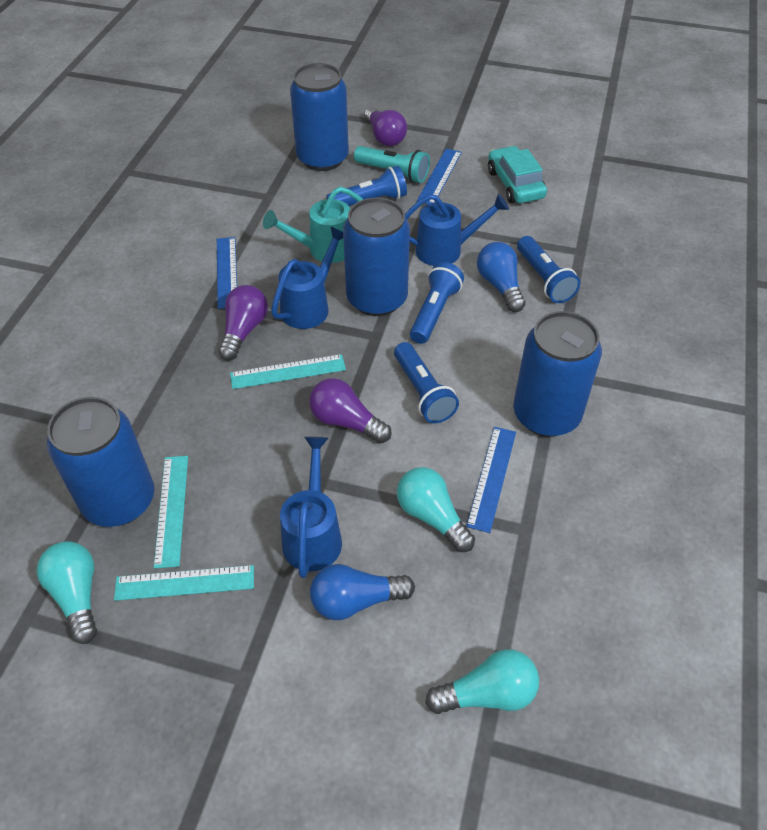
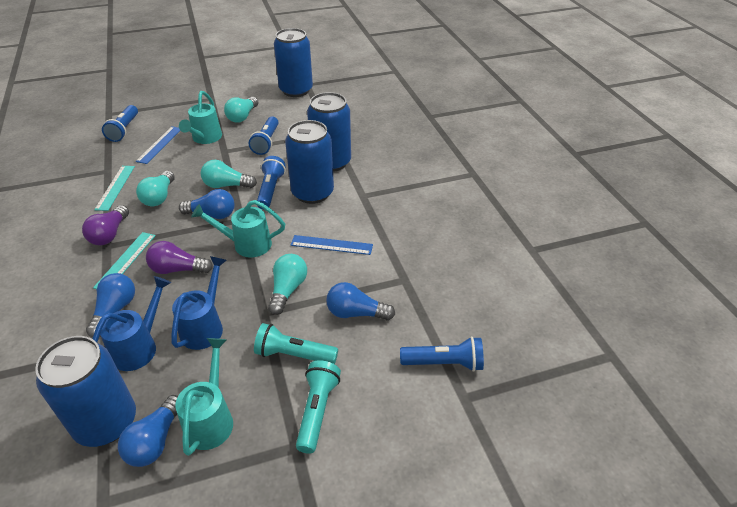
blue light bulb: [310,564,415,620] [477,242,525,312] = 2 -> [86,273,135,338] [118,395,178,467] [179,189,235,219] [326,282,395,320] = 4
blue ruler: [217,237,237,309] [417,148,462,204] [466,427,516,533] = 3 -> [136,126,180,164] [291,235,373,255] = 2
blue watering can: [271,227,343,329] [280,437,342,578] [405,194,509,266] = 3 -> [92,276,171,371] [171,256,227,350] = 2
purple light bulb: [218,285,268,360] [309,378,392,443] [364,107,407,146] = 3 -> [82,205,129,245] [146,241,213,274] = 2
turquoise car: [488,146,547,203] = 1 -> none = 0
turquoise flashlight: [354,146,430,183] = 1 -> [254,323,338,364] [296,360,341,454] = 2
turquoise light bulb: [36,541,97,644] [397,467,475,552] [425,649,539,714] = 3 -> [136,171,175,206] [201,160,257,188] [224,97,259,123] [268,254,307,315] = 4
turquoise ruler: [114,565,254,601] [154,456,188,569] [230,354,346,389] = 3 -> [93,232,156,289] [94,166,135,211] = 2
turquoise watering can: [263,187,363,263] = 1 -> [175,338,233,456] [179,91,222,144] [191,200,285,258] = 3

